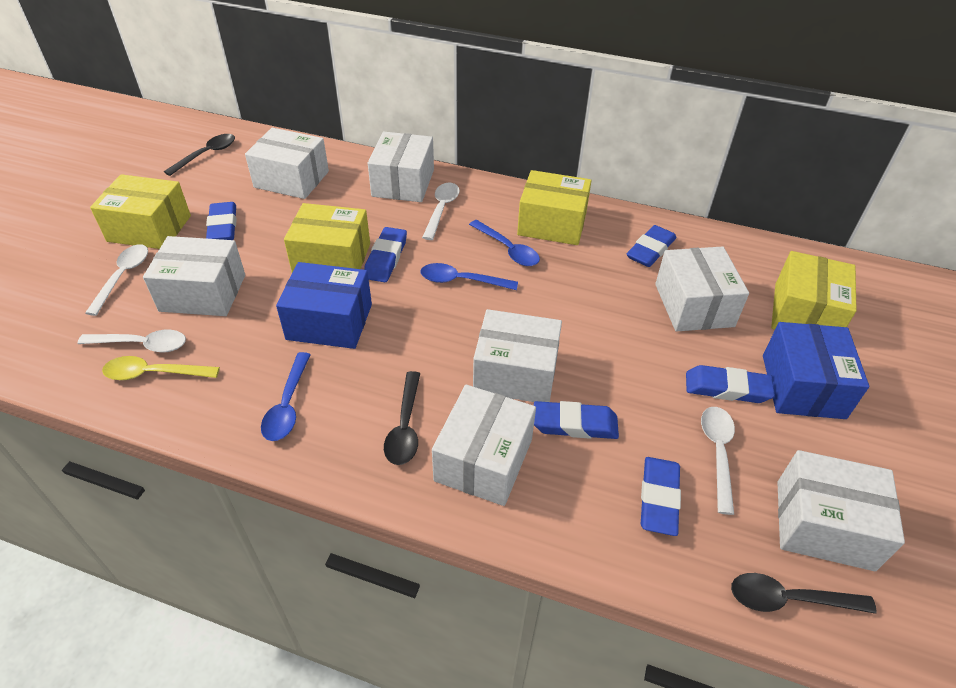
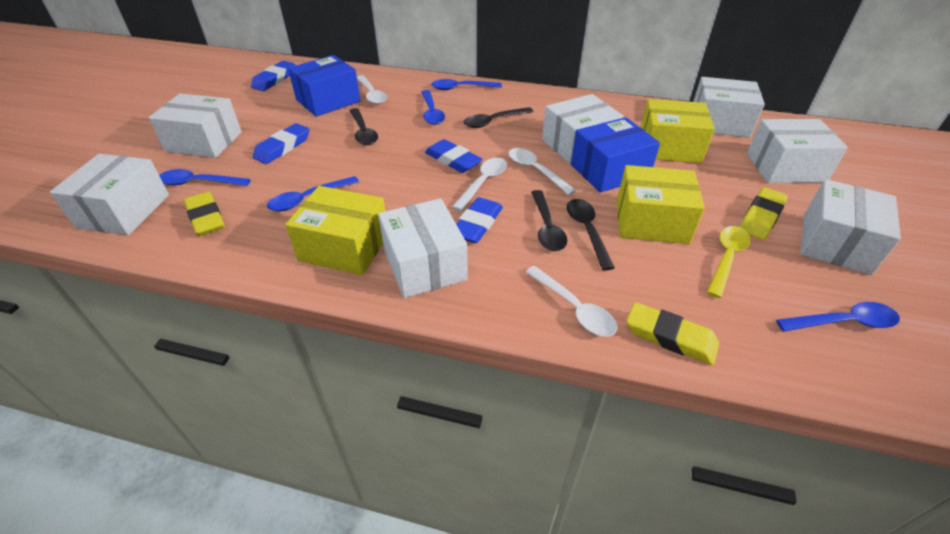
black spoon: [164,134,235,176] [384,371,420,465] [731,573,877,614] = 3 -> [350,108,378,145] [464,107,534,128] [531,190,567,251] [567,199,615,271] = 4
blue eraser: [206,202,237,240] [364,227,407,282] [534,401,619,439] [626,225,676,267] [641,457,681,536] [686,365,775,403] = 6 -> [251,61,295,91] [252,123,310,164] [425,139,483,173] [456,197,503,243] = 4
blue spoon: [261,352,311,441] [421,263,518,290] [469,220,540,266] = 3 -> [159,169,251,186] [267,176,359,211] [422,90,445,125] [431,79,502,90] [776,302,900,332] = 5
yellow box: [90,174,191,249] [284,203,370,273] [517,170,592,245] [771,251,857,329] = 4 -> [285,186,385,275] [617,165,705,244] [641,99,715,163] = 3
yellow eraser: none = 0 -> [184,192,225,236] [626,302,719,365] [739,187,788,240] = 3

